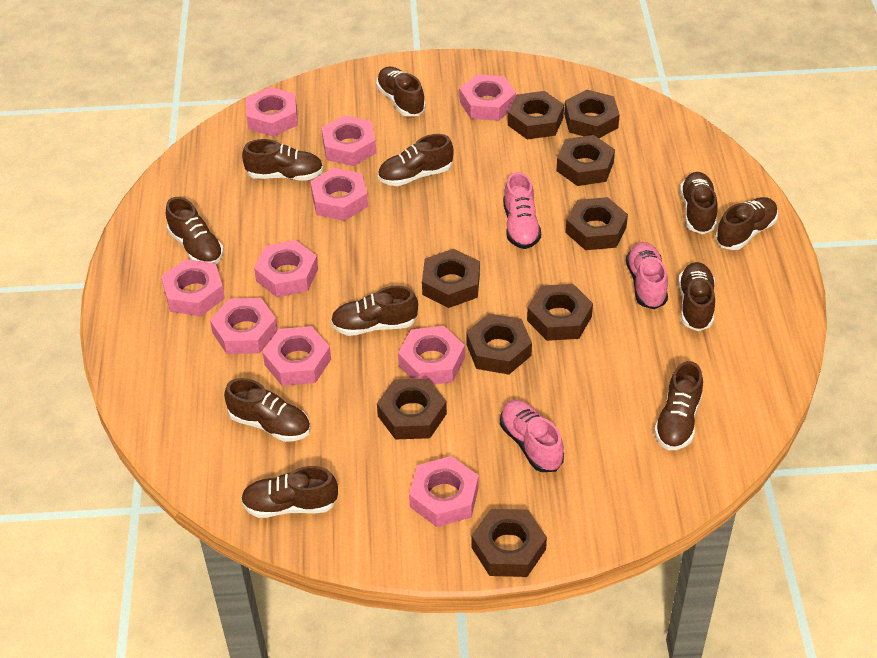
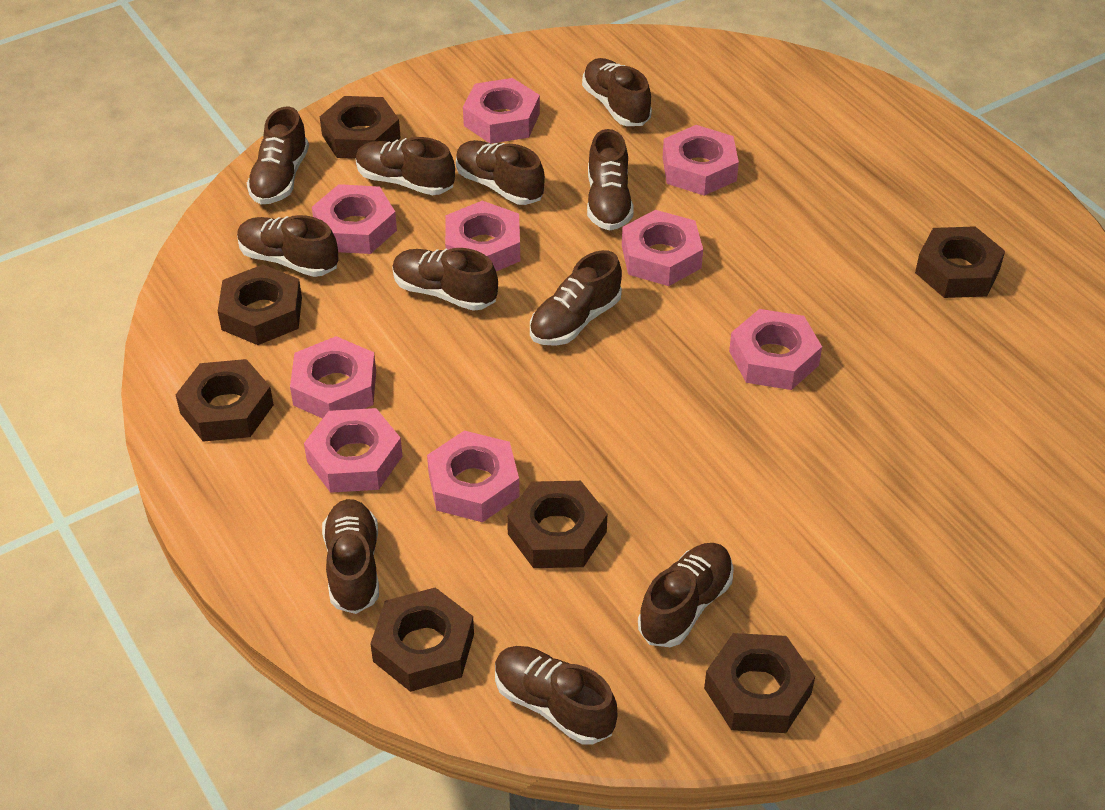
brown nut: [377,378,447,440] [422,249,480,308] [466,313,532,375] [471,509,547,577] [508,91,564,139] [527,284,593,341] [556,135,615,186] [564,90,620,138] [566,197,628,250] = 9 -> [176,359,274,442] [218,264,302,345] [320,96,401,159] [370,587,474,692] [507,481,607,568] [704,633,815,733] [915,226,1005,298] = 7
pink nut: [161,259,225,316] [210,298,278,354] [246,87,298,137] [254,240,318,297] [262,326,331,386] [310,168,368,221] [322,115,376,166] [398,326,465,385] [409,456,479,527] [460,74,516,121] = 10 -> [290,336,376,419] [304,408,403,493] [312,184,397,254] [427,431,520,522] [445,201,520,271] [463,78,540,144] [622,210,703,286] [663,125,739,196] [729,309,822,390] = 9
pink shoe: [500,400,564,472] [503,172,541,249] [626,242,668,309] = 3 -> none = 0

